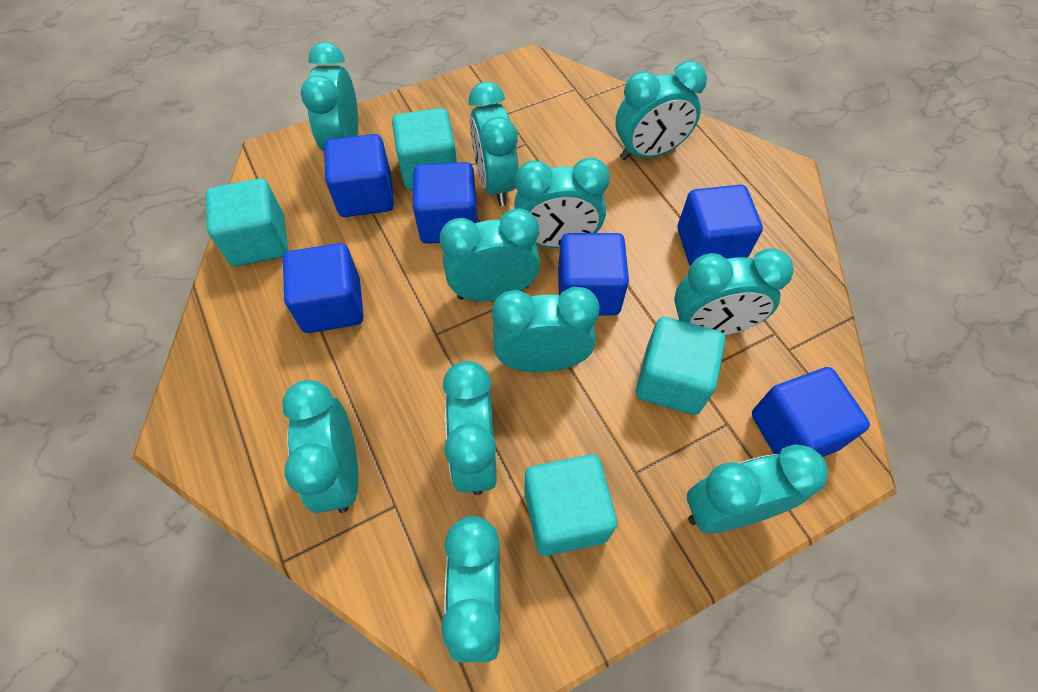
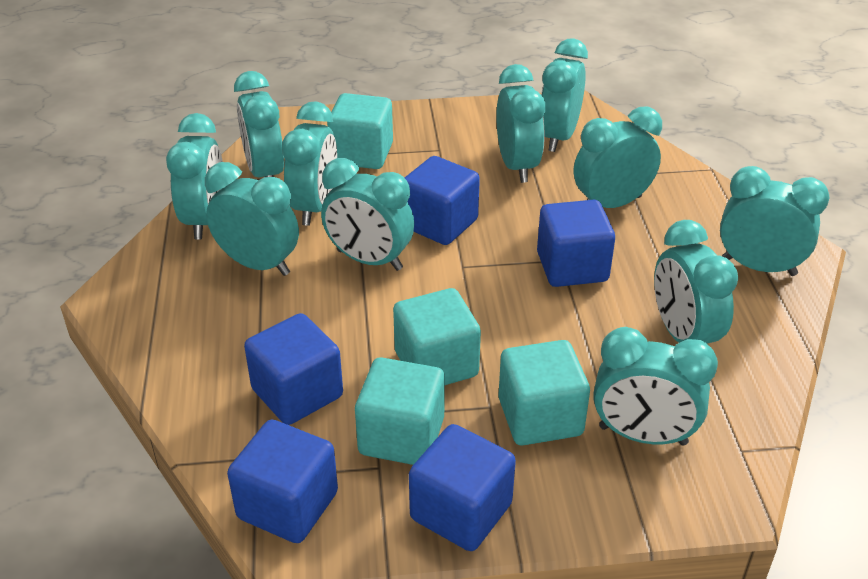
blue cube: [283,243,364,333] [324,134,394,217] [413,162,477,244] [558,233,629,315] [678,185,763,266] [752,367,870,457] = 6 -> [227,420,338,543] [244,313,343,425] [405,156,480,245] [409,424,516,551] [537,200,615,287] = 5

